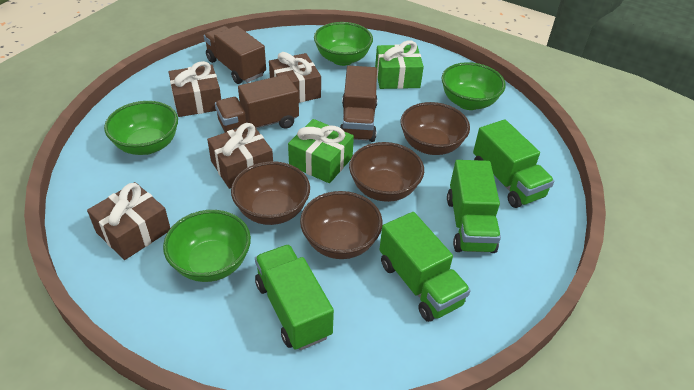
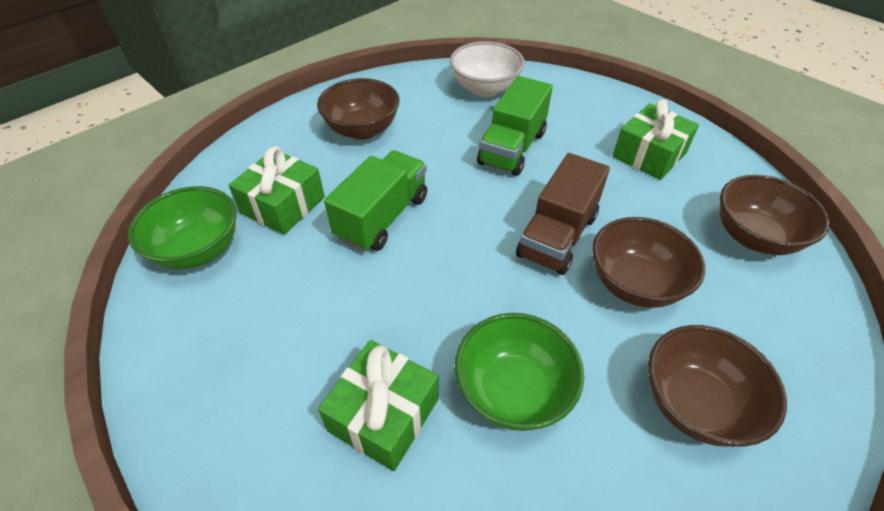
brown gift: [87,182,170,260] [169,61,221,117] [207,123,273,189] [269,52,321,103] = 4 -> none = 0
brown truck: [204,26,266,84] [215,74,299,133] [340,66,377,142] = 3 -> [516,153,610,275] = 1
green bowl: [104,101,178,155] [163,210,251,282] [314,22,373,66] [441,62,506,110] = 4 -> [128,186,236,270] [455,313,584,431] = 2
green gift: [288,119,354,183] [375,40,424,89] = 2 -> [229,147,325,235] [318,340,439,471] [612,100,699,180] = 3
green truck: [255,244,334,350] [379,212,471,322] [447,160,501,253] [473,119,554,208] = 4 -> [324,150,427,252] [477,76,553,176] = 2
white bowl: none = 0 -> [450,41,525,97] = 1

